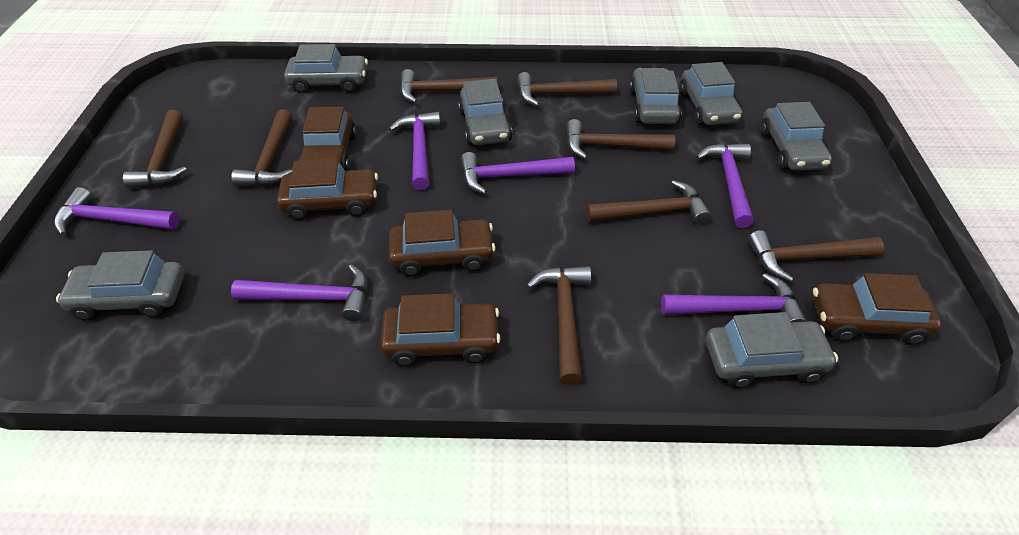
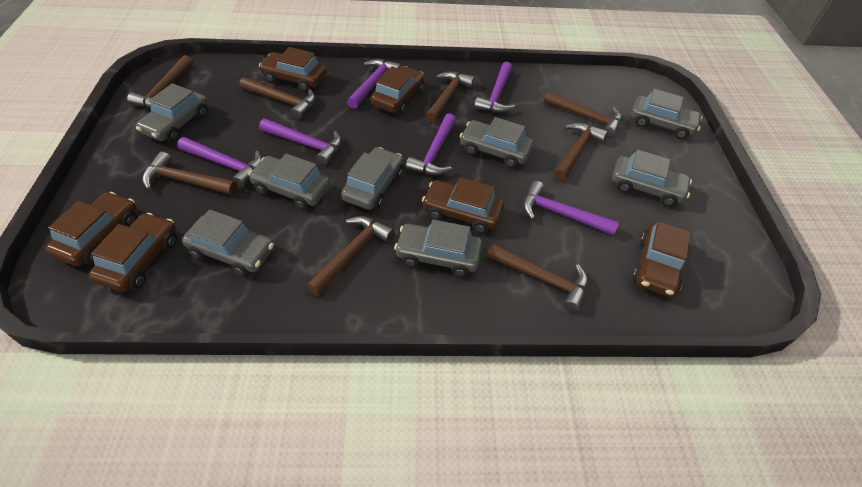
brown car: [277,159,378,220] [298,107,356,171] [380,293,501,366] [389,210,496,277] [813,273,942,345] = 5 -> [45,192,137,266] [89,213,177,292] [259,47,327,92] [371,66,425,114] [422,177,505,233] [632,221,691,297] = 6
grey car: [56,250,184,320] [284,44,368,93] [458,79,512,145] [629,68,682,124] [679,62,742,125] [706,312,838,388] [761,102,832,171] = 7 -> [136,83,208,142] [182,210,274,276] [248,154,331,210] [341,147,403,210] [394,219,483,277] [460,117,534,168] [612,149,692,207] [631,89,703,139] = 8

